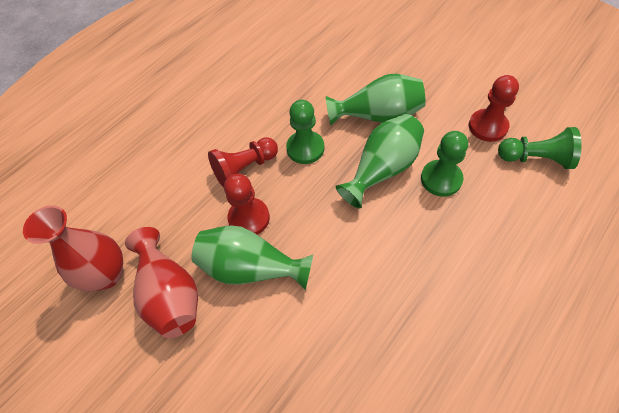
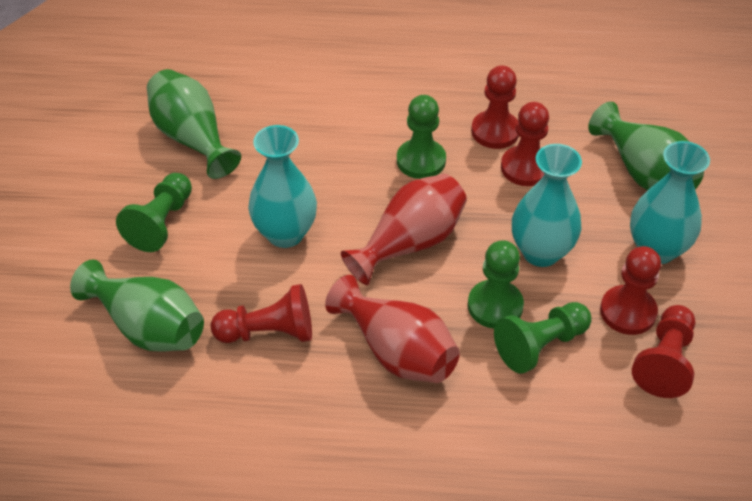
green pawn: [286,100,324,164] [421,131,468,197] [498,127,582,169] = 3 -> [116,173,192,252] [397,95,446,179] [468,240,524,329] [494,302,592,374] = 4
red pawn: [208,137,278,188] [224,174,270,235] [469,75,519,142] = 3 -> [211,284,312,343] [471,65,519,149] [501,102,549,186] [600,246,661,335] [632,305,695,398] = 5
turquoise vase: none = 0 -> [248,125,317,248] [512,144,582,267] [630,141,710,264] = 3

